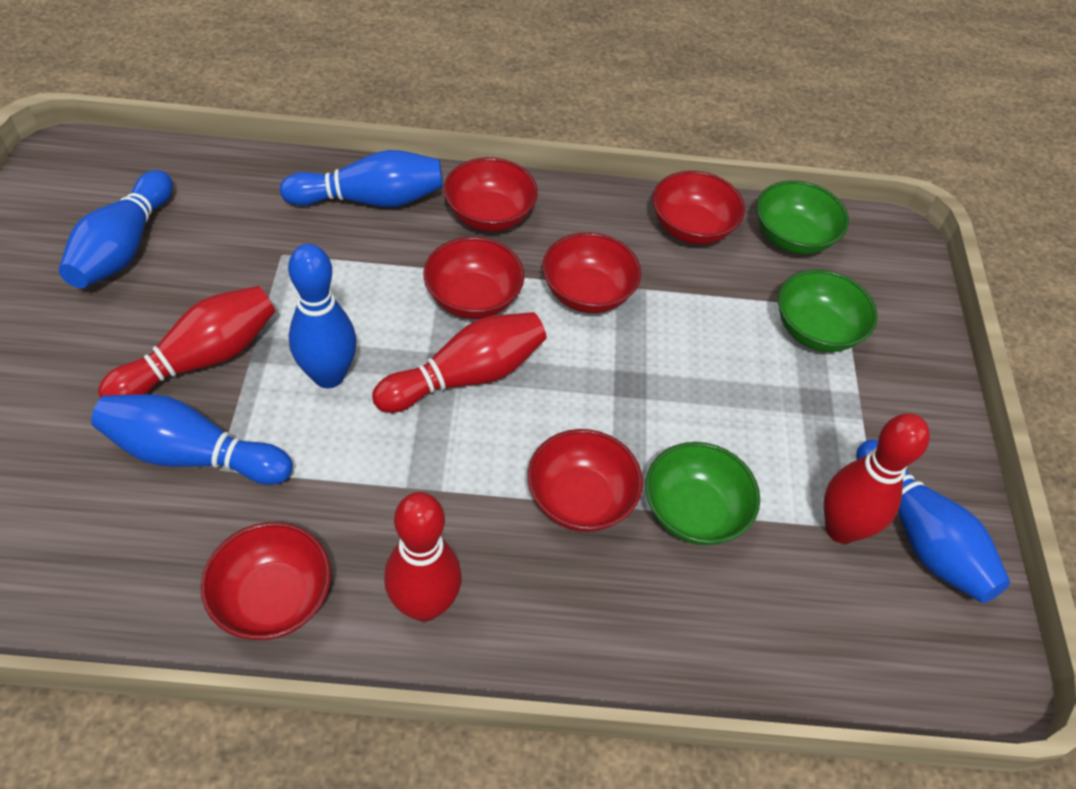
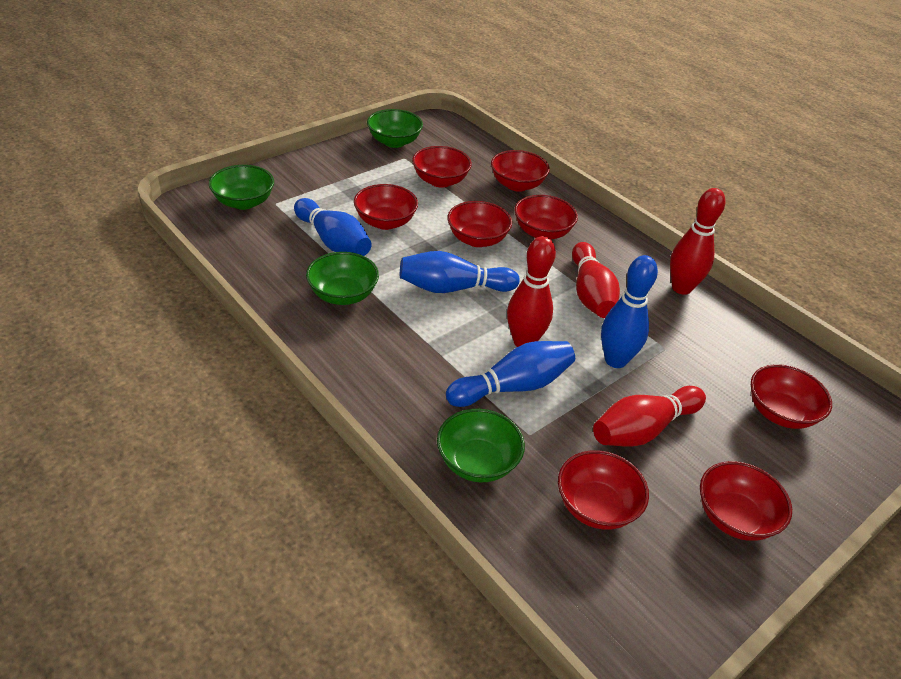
blue bowling pin: [59,170,173,288] [91,394,293,485] [280,150,443,207] [288,244,357,388] [856,440,1010,603] = 5 -> [294,198,372,256] [400,251,520,293] [446,341,575,407] [601,255,658,368] = 4
green bowl: [645,442,760,545] [757,180,849,254] [778,269,877,352] = 3 -> [209,165,274,210] [306,252,379,305] [367,109,423,148] [437,409,525,483] = 4
red bowl: [201,522,331,640] [424,237,525,319] [444,157,538,232] [528,429,643,532] [542,232,641,313] [653,171,745,245] = 6 -> [354,184,418,230] [412,146,472,188] [448,201,512,247] [491,150,550,192] [514,195,578,239] [558,450,649,529] [700,461,792,541] [751,364,832,429] = 8

